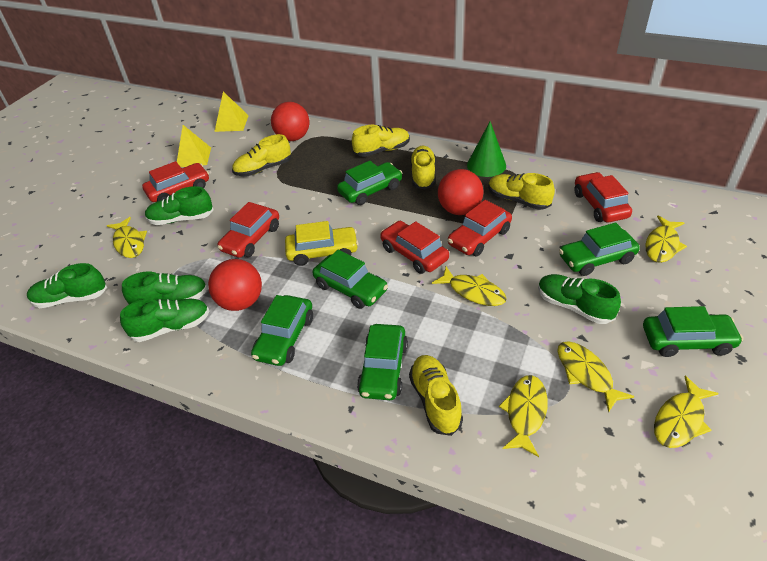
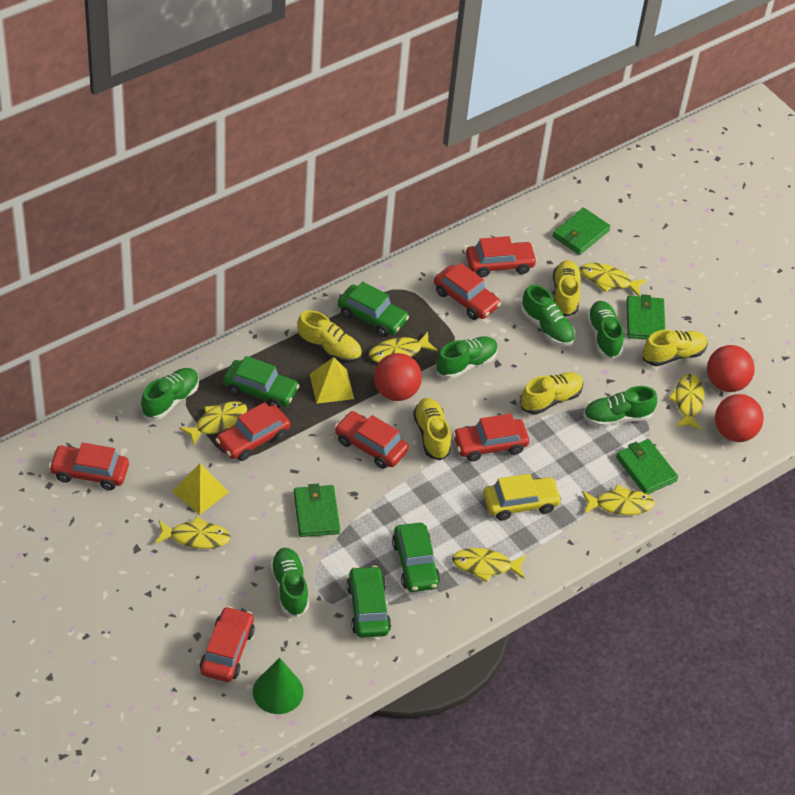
green car: [251,295,313,366] [312,250,388,309] [337,161,402,205] [357,324,408,400] [559,223,640,276] [643,306,743,357] = 6 -> [223,356,300,409] [338,281,409,337] [347,566,391,638] [392,523,440,592] = 4
green shoe: [27,263,107,308] [120,299,209,342] [122,272,208,304] [145,186,214,225] [538,274,621,324] = 5 -> [141,368,199,420] [270,548,309,617] [436,337,498,379] [521,285,575,346] [583,386,657,427] [587,301,624,359] = 6
green wallet: none = 0 -> [294,484,340,537] [552,207,611,255] [616,439,678,494] [626,294,665,340] = 4
red car: [142,161,209,202] [217,202,279,258] [380,221,449,274] [448,200,512,256] [574,172,632,222] = 5 -> [49,442,129,490] [200,606,255,682] [216,402,290,461] [335,411,409,469] [434,263,501,320] [453,414,529,461] [466,236,537,277] = 7
yellow fish: [107,217,147,258] [432,267,507,306] [499,375,548,457] [557,341,635,413] [645,216,687,263] [654,376,719,448] = 6 -> [155,517,231,549] [179,401,247,446] [369,332,438,363] [452,548,526,582] [580,263,647,296] [582,485,655,515] [668,374,705,430] = 7

